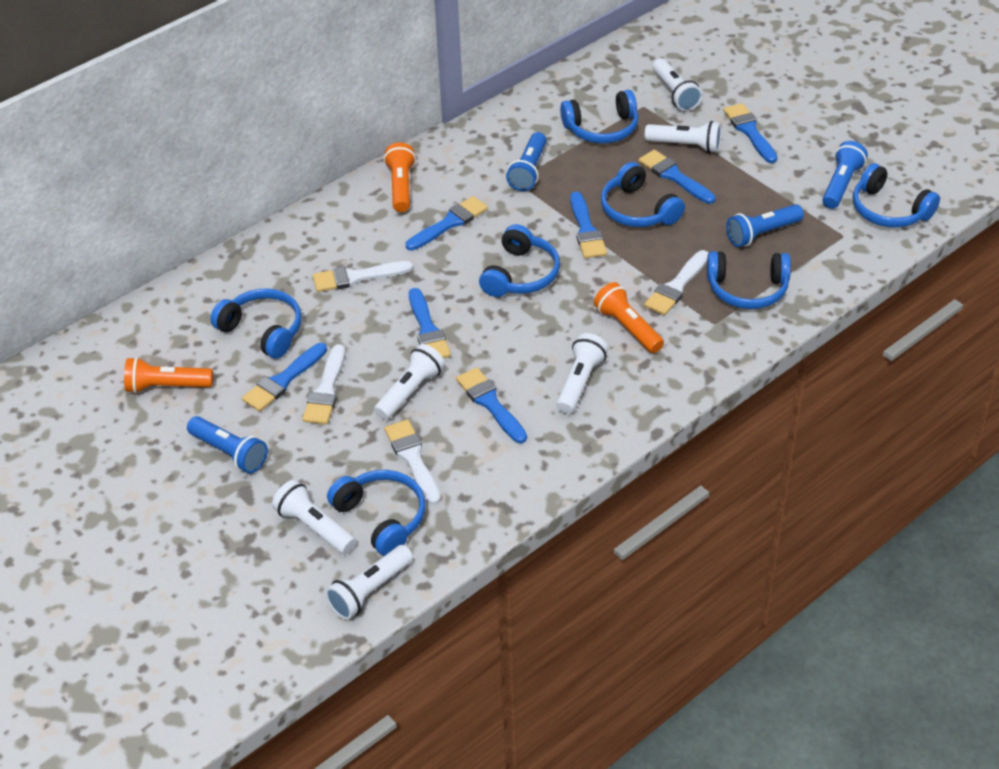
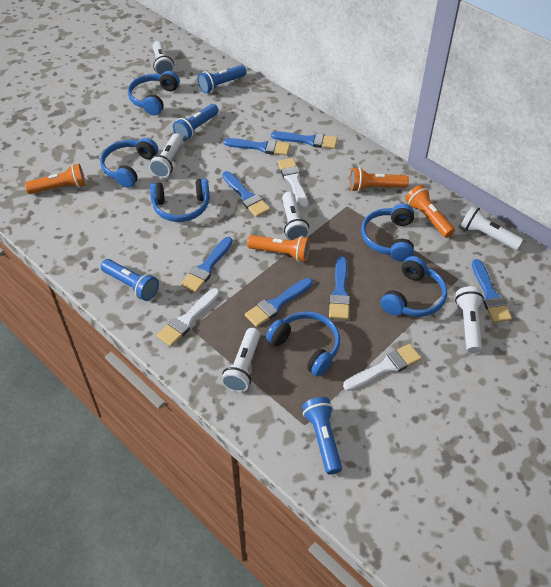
blue headphones: [210,288,302,359] [327,470,426,556] [479,224,560,297] [560,90,638,144] [601,162,685,227] [707,251,791,309] [853,163,940,228] = 7 -> [100,138,158,188] [128,71,180,116] [150,178,210,222] [266,311,340,377] [361,204,414,262] [381,256,447,317] = 6
orange flashlight: [124,357,213,393] [384,142,416,212] [594,282,664,353] = 3 -> [25,164,86,194] [247,235,310,262] [350,167,409,192] [405,185,455,238] = 4
white brush: [302,344,345,424] [313,261,413,292] [384,419,440,505] [644,250,708,315] = 4 -> [156,288,220,346] [278,158,309,209] [343,344,421,391] = 3

